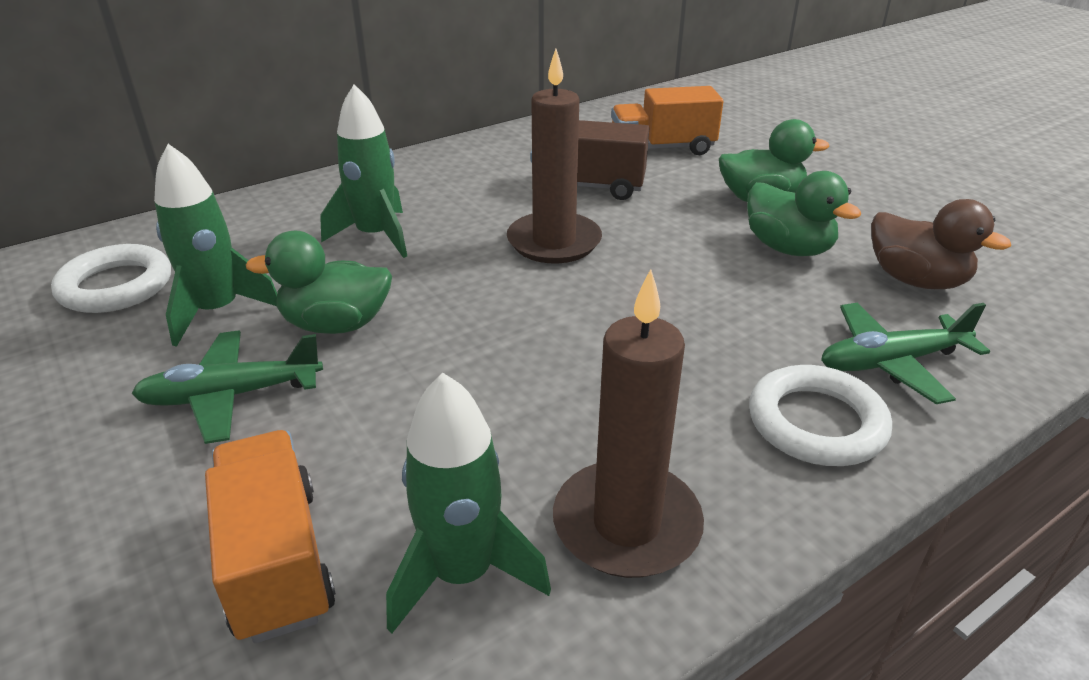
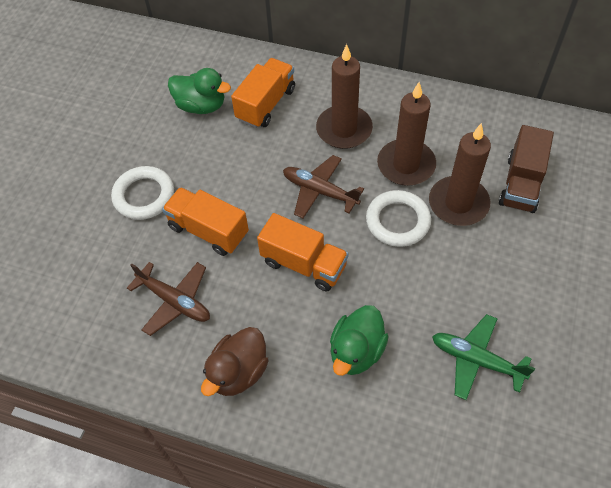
brown candle: [507,49,602,263] [553,269,704,578] = 2 -> [316,44,373,149] [377,82,436,186] [429,123,491,226] = 3
brown plane: none = 0 -> [127,262,210,336] [283,155,364,218] = 2
green duck: [246,231,392,334] [719,119,829,202] [747,171,862,256] = 3 -> [168,68,231,114] [330,305,389,376] = 2
green plane: [131,331,323,444] [821,303,990,404] = 2 -> [432,314,535,400] = 1
green rocket: [154,144,277,347] [320,84,407,258] [386,373,551,633] = 3 -> none = 0
orange truck: [205,430,336,643] [611,86,724,155] = 2 -> [162,187,249,256] [231,58,295,128] [257,213,349,291] = 3

